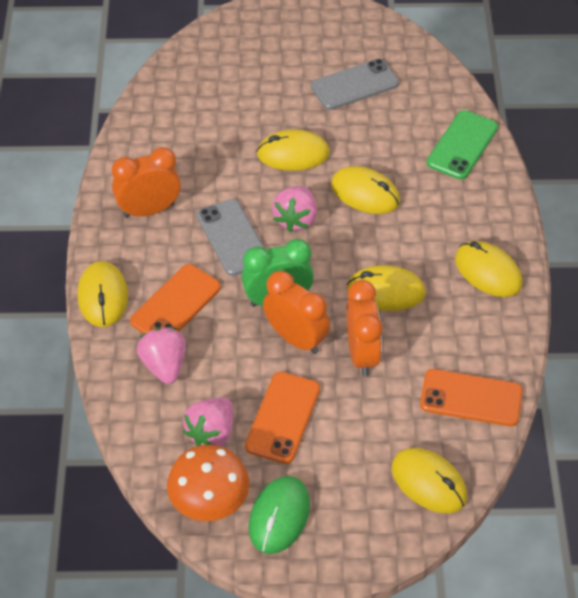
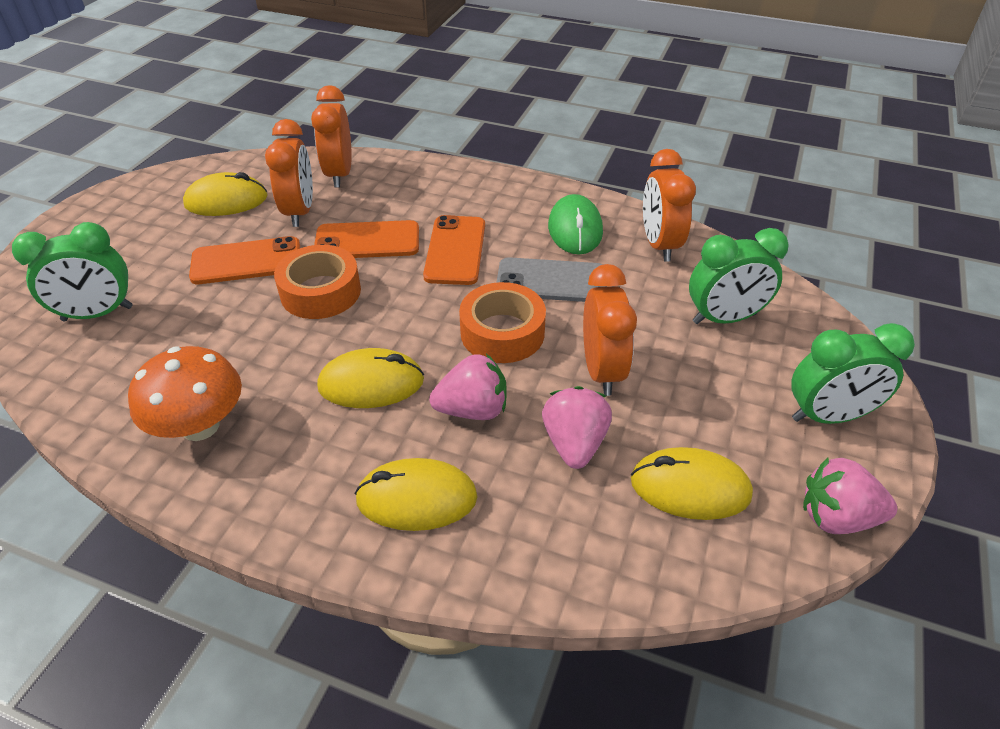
green clock: [242,239,314,307] = 1 -> [12,222,133,321] [689,228,789,324] [792,323,915,424] = 3
green phone: [427,110,498,179] = 1 -> none = 0
grey phone: [197,199,265,276] [311,59,399,110] = 2 -> [496,257,607,302] = 1
orange clock: [112,147,181,218] [263,271,330,354] [346,280,383,376] = 3 -> [265,119,313,227] [311,85,352,188] [583,264,637,396] [643,149,696,262] = 4
orange tape: none = 0 -> [274,245,361,319] [459,282,546,363] = 2
yellow mouse: [77,261,128,327] [257,129,330,171] [331,166,400,214] [347,265,426,311] [391,448,467,513] [455,241,523,297] = 6 -> [183,172,268,216] [317,348,424,408] [355,458,478,531] [631,447,753,520] = 4

